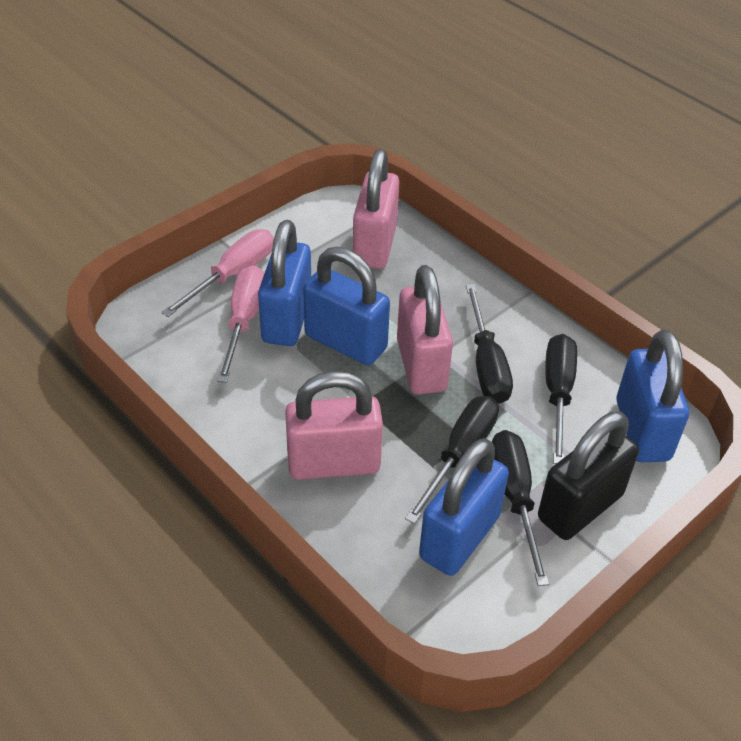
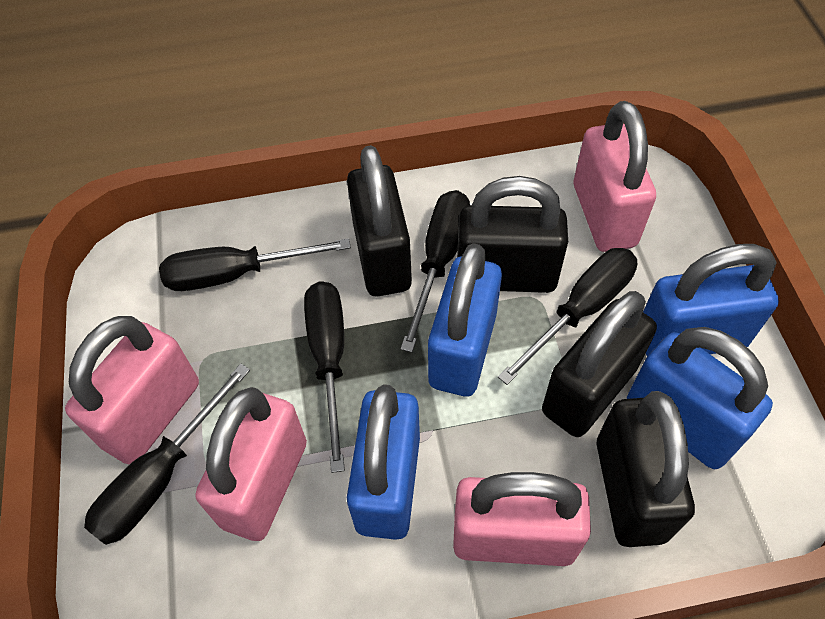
black padlock: [538,411,639,540] = 1 -> [347,145,412,297] [457,176,568,293] [542,291,657,437] [597,391,695,547] = 4
black screwdriver: [405,396,499,524] [466,284,513,404] [492,430,549,586] [545,334,577,464] = 4 -> [84,363,250,545] [159,238,351,291] [304,281,345,473] [400,190,470,352] [498,248,637,385] = 5
pink padlock: [285,371,383,480] [353,149,399,269] [397,265,453,395] = 3 -> [65,316,199,465] [195,387,307,541] [453,472,591,566] [574,101,656,252] = 4
pink screwdriver: [161,229,274,317] [217,265,265,383] = 2 -> none = 0

